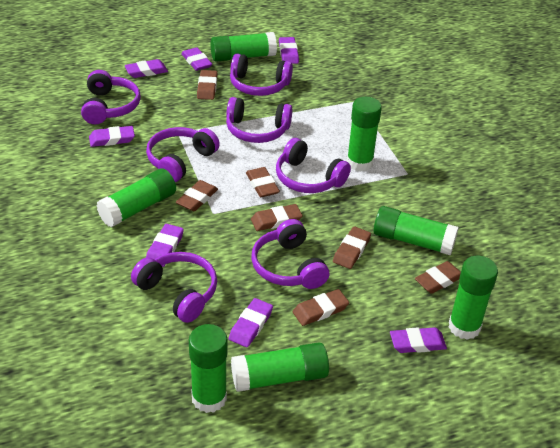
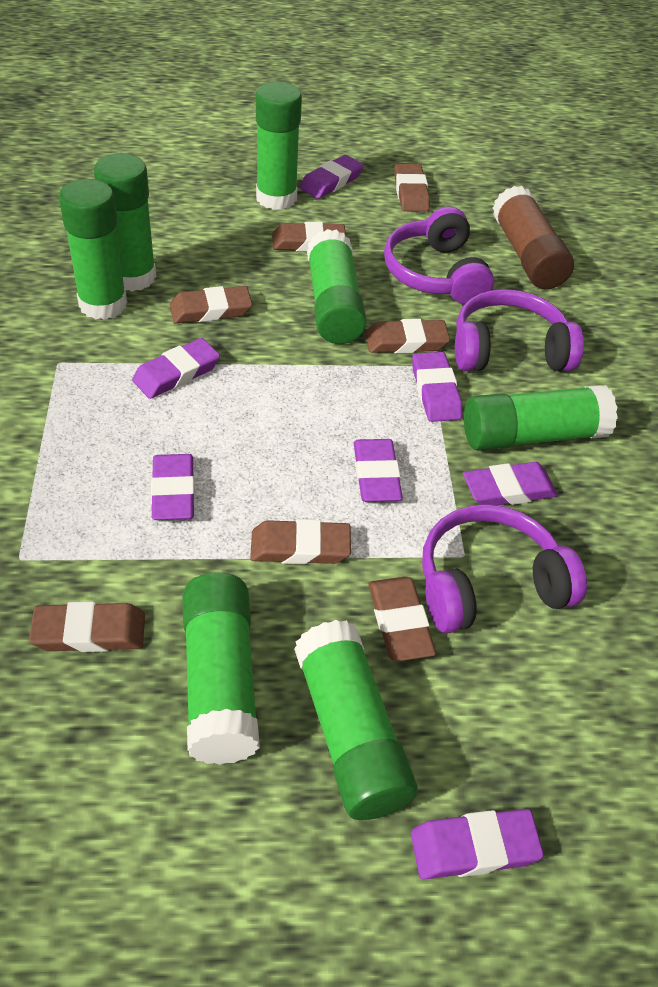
brown glue stick: none = 0 -> [493,186,574,289] = 1
purple headphones: [81,70,141,124] [131,252,217,323] [146,127,220,182] [226,97,292,143] [230,53,293,96] [251,219,329,289] [276,138,351,193] = 7 -> [384,207,494,305] [422,504,587,633] [455,289,584,371] = 3

